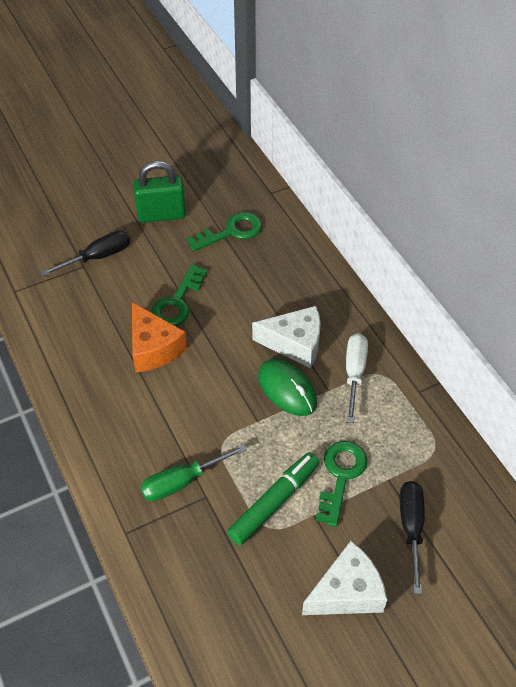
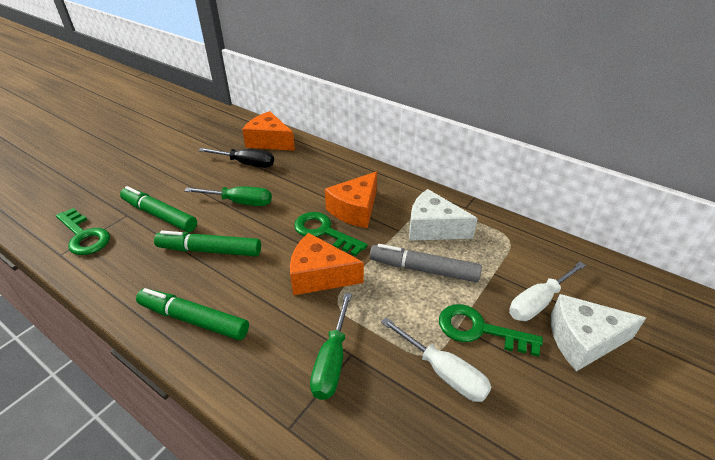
black screwdriver: [41,231,130,277] [400,481,425,594] = 2 -> [198,148,274,168] = 1
green marker: [227,452,319,545] = 1 -> [120,186,197,232] [136,288,249,340] [154,231,261,256] = 3
green mouse: [258,359,317,416] = 1 -> none = 0
green padlock: [133,161,186,223] = 1 -> none = 0
green screwdriver: [141,444,247,501] = 1 -> [184,186,272,206] [310,293,352,400] = 2
grey marker: none = 0 -> [370,244,482,282] = 1
orange cheese: [132,302,187,372] = 1 -> [242,111,295,151] [290,233,364,295] [325,172,377,228] = 3
white screwdriver: [346,333,368,423] = 1 -> [381,318,491,402] [509,262,586,321] = 2

